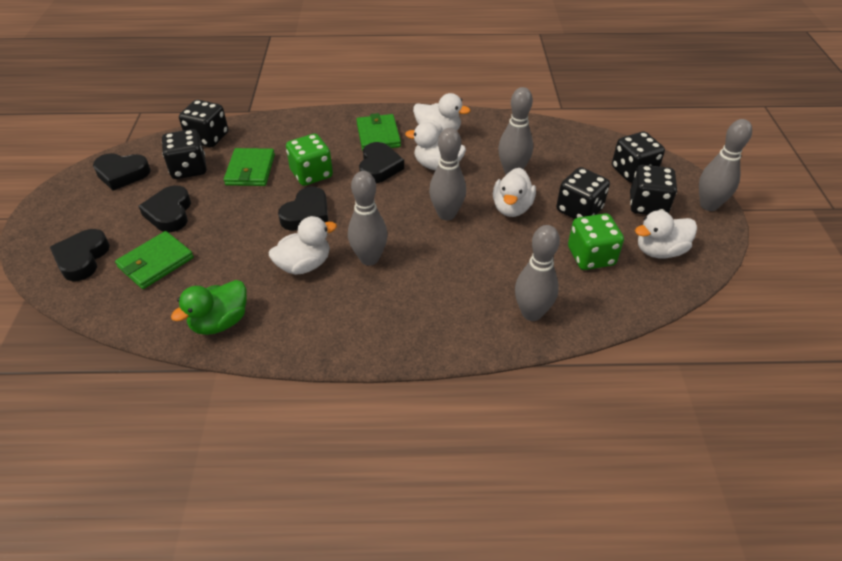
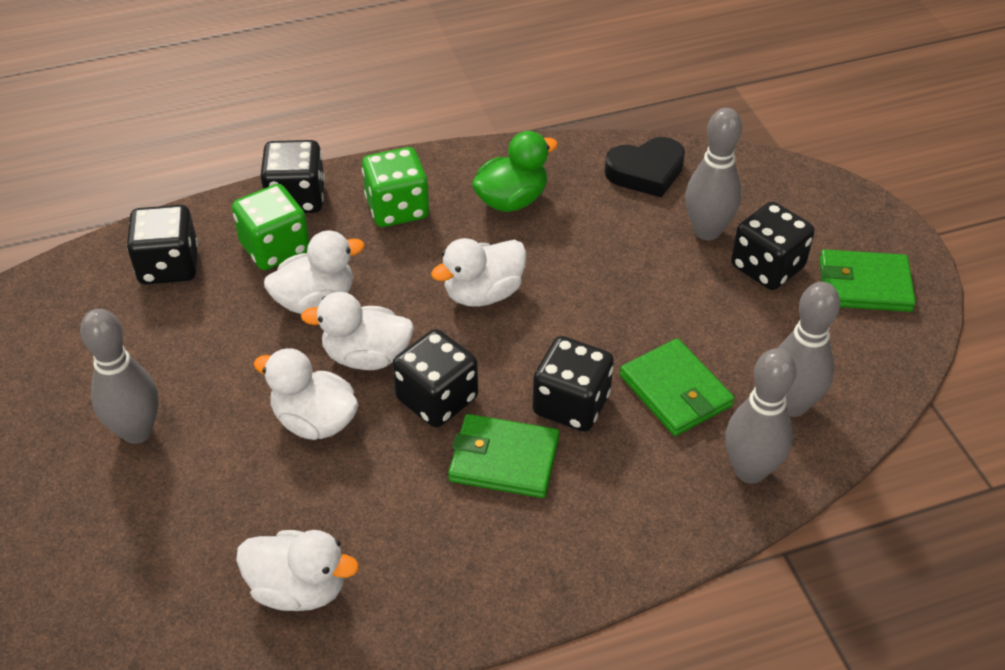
black heart: [50,229,110,281] [93,153,151,190] [138,185,191,232] [278,187,328,231] [359,142,404,184] = 5 -> [604,137,685,198] = 1
grey bowling pin: [348,171,387,266] [429,128,466,220] [498,87,533,175] [515,225,560,321] [699,119,752,211] = 5 -> [80,309,159,444] [685,108,742,240] [725,348,796,483] [778,282,840,417] = 4

